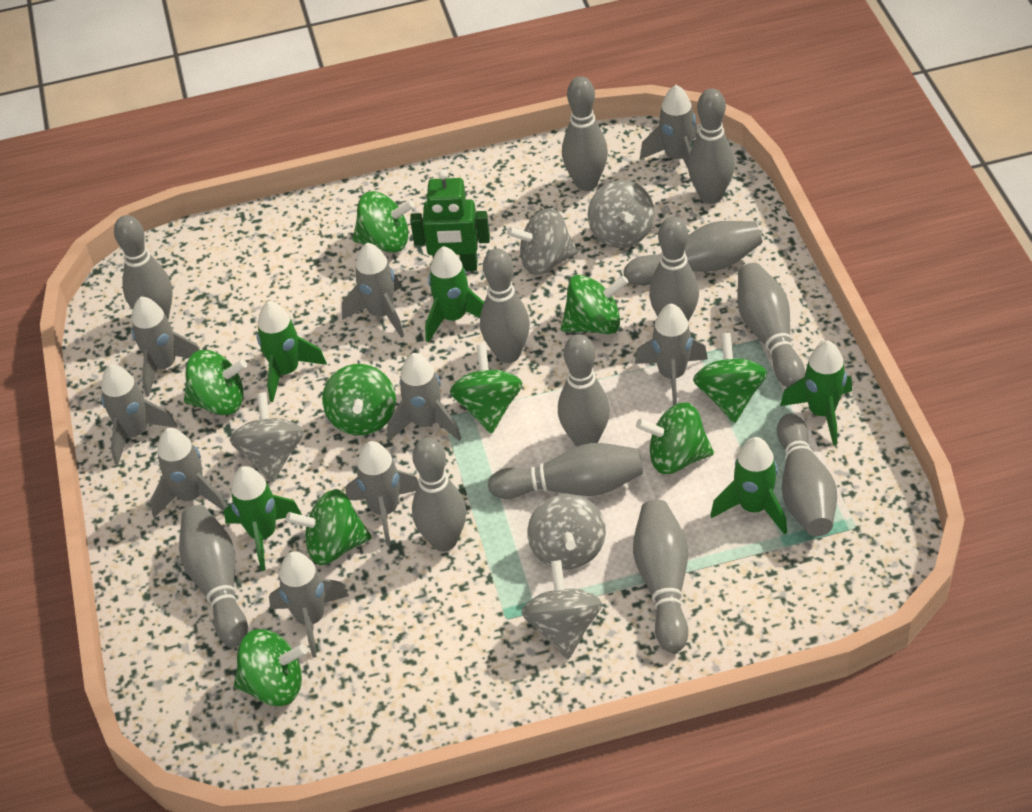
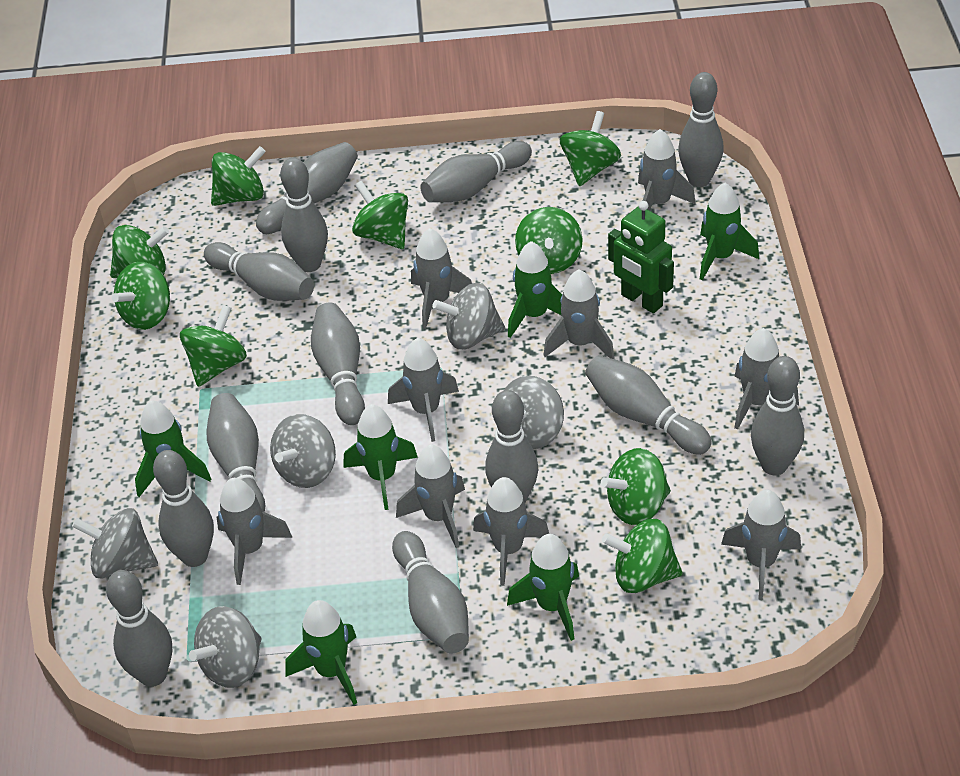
green rocket: [224,466,302,571] [256,301,327,402] [425,246,484,342] [710,437,787,535] [780,340,852,445] = 5 -> [135,400,211,497] [285,600,357,705] [344,404,418,510] [507,534,579,641] [508,241,562,338] [700,183,759,280] = 6

